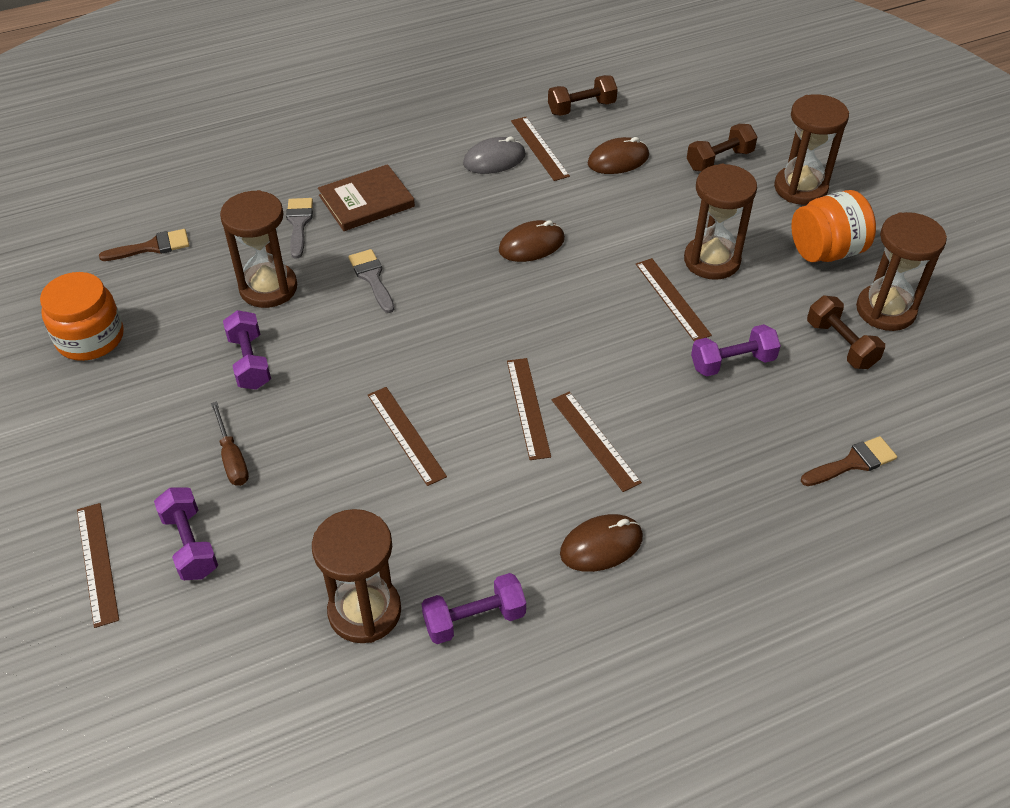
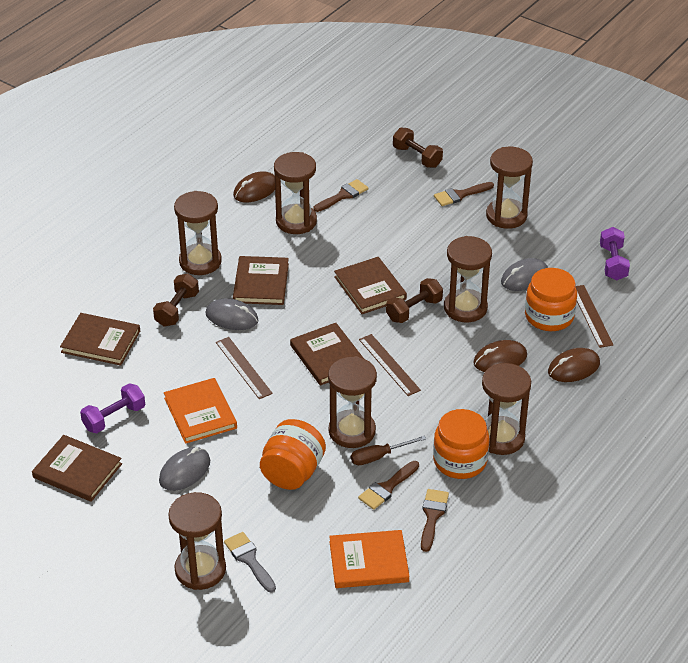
brown book: [318,164,415,231] = 1 -> [32,435,122,502] [60,313,140,366] [233,256,289,305] [290,323,363,386] [334,257,407,314] = 5
brown brush: [99,229,189,261] [801,436,897,486] = 2 -> [313,179,369,212] [358,461,419,510] [421,489,449,552] [434,182,494,206] = 4
brown hourglass: [220,190,297,308] [312,509,401,643] [684,164,757,280] [774,94,849,205] [856,212,947,331] = 5 -> [168,492,226,590] [174,191,222,275] [274,152,317,234] [328,356,377,448] [444,236,492,322] [482,363,531,455] [486,147,533,229] = 7
brown ruler: [77,503,119,628] [368,387,447,486] [507,358,551,460] [511,117,570,181] [552,392,642,492] [636,258,712,342] = 6 -> [216,337,273,399] [359,334,421,396] [575,285,613,348] = 3
grey brush: [286,198,313,258] [348,249,394,313] = 2 -> [224,532,276,592] = 1
grey mouse: [463,137,526,174] = 1 -> [159,447,210,491] [205,298,258,330] [501,258,548,291] = 3
orange book: none = 0 -> [164,378,237,444] [329,530,409,588] = 2
orange jar: [40,272,124,361] [791,190,876,262] = 2 -> [260,419,326,490] [433,409,489,479] [525,268,577,331] = 3
purple dumbbell: [154,487,218,580] [223,310,271,390] [422,573,526,644] [691,324,781,377] = 4 -> [80,383,145,433] [600,227,630,280] = 2

